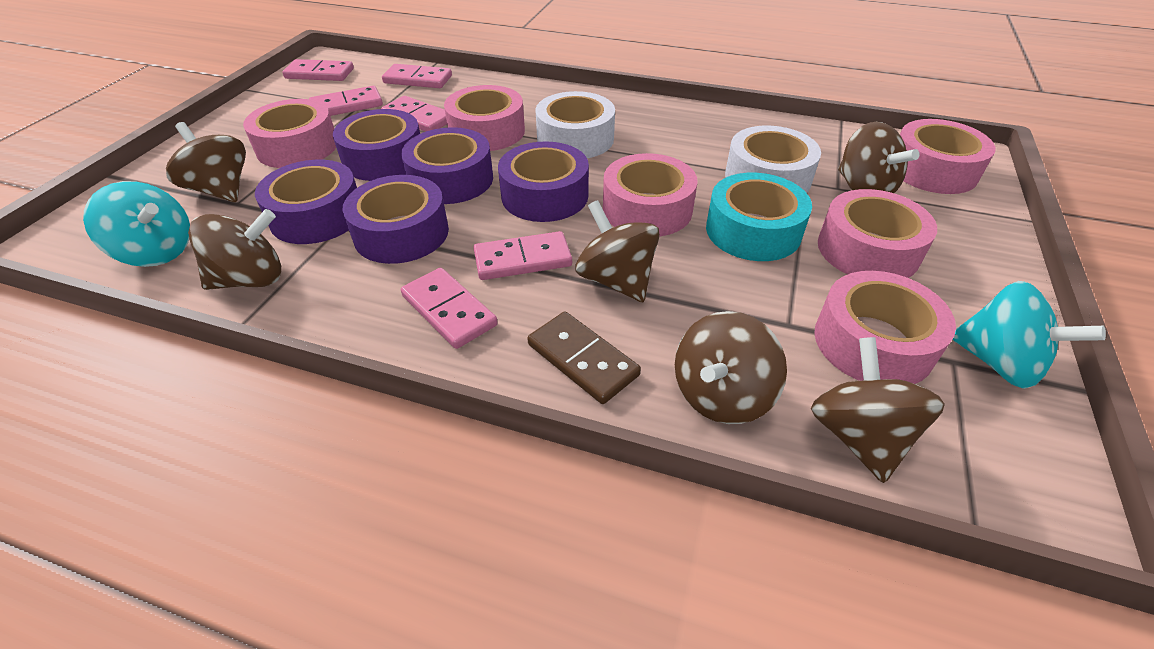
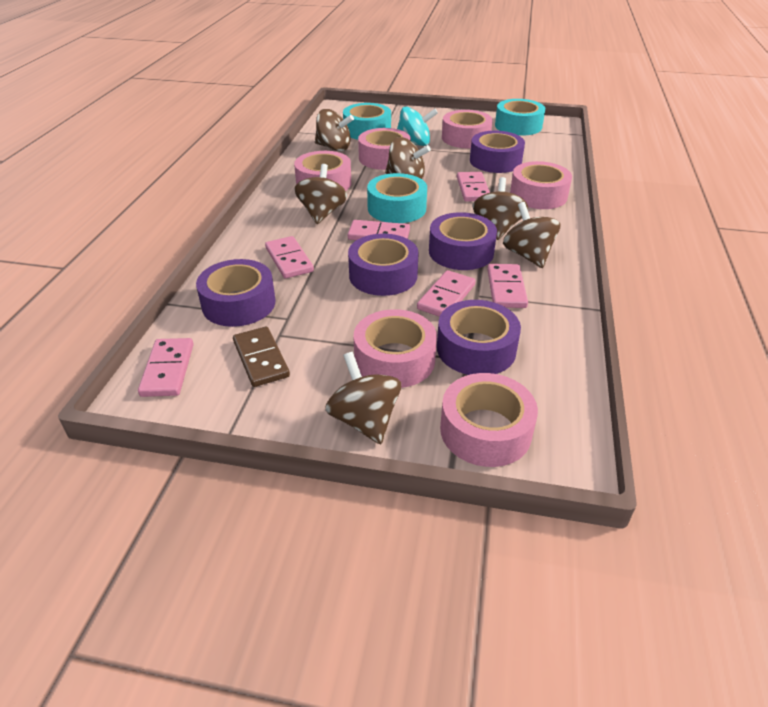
turquoise spinning top: [83,181,190,267] [952,281,1106,389] = 2 -> [397,107,438,146] = 1
turquoise tape: [706,173,812,261] = 1 -> [343,103,391,140] [367,173,427,223] [495,99,545,136] = 3
white tape: [535,91,615,158] [725,126,821,193] = 2 -> none = 0

